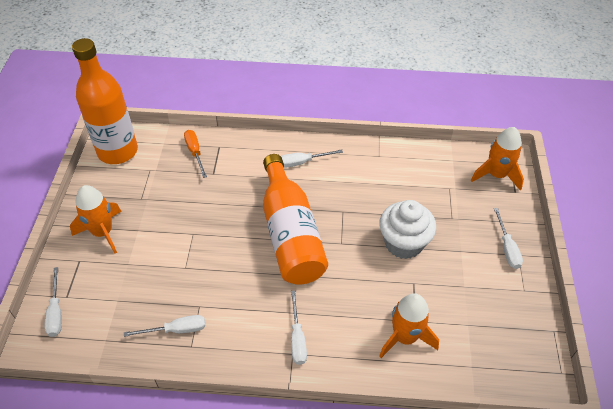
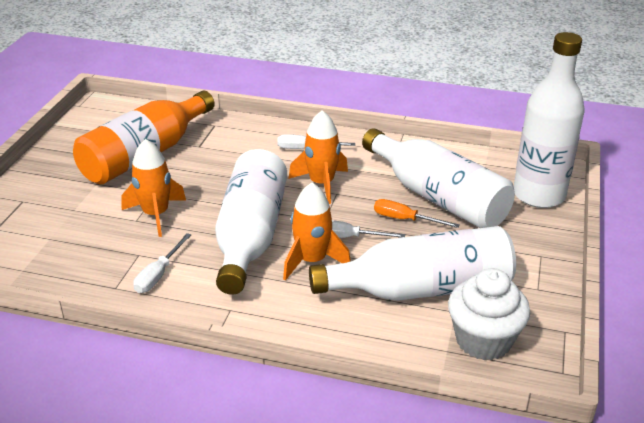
orange bottle: [72,38,138,164] [263,154,328,285] = 2 -> [73,91,215,184] = 1
white bottle: none = 0 -> [215,149,287,295] [309,226,516,301] [362,128,515,228] [514,32,585,208] = 4
white screwdriver: [45,267,62,337] [124,315,205,337] [281,149,343,168] [291,291,307,365] [494,208,523,269] = 5 -> [133,233,191,293] [277,134,355,149] [332,220,405,238] = 3

